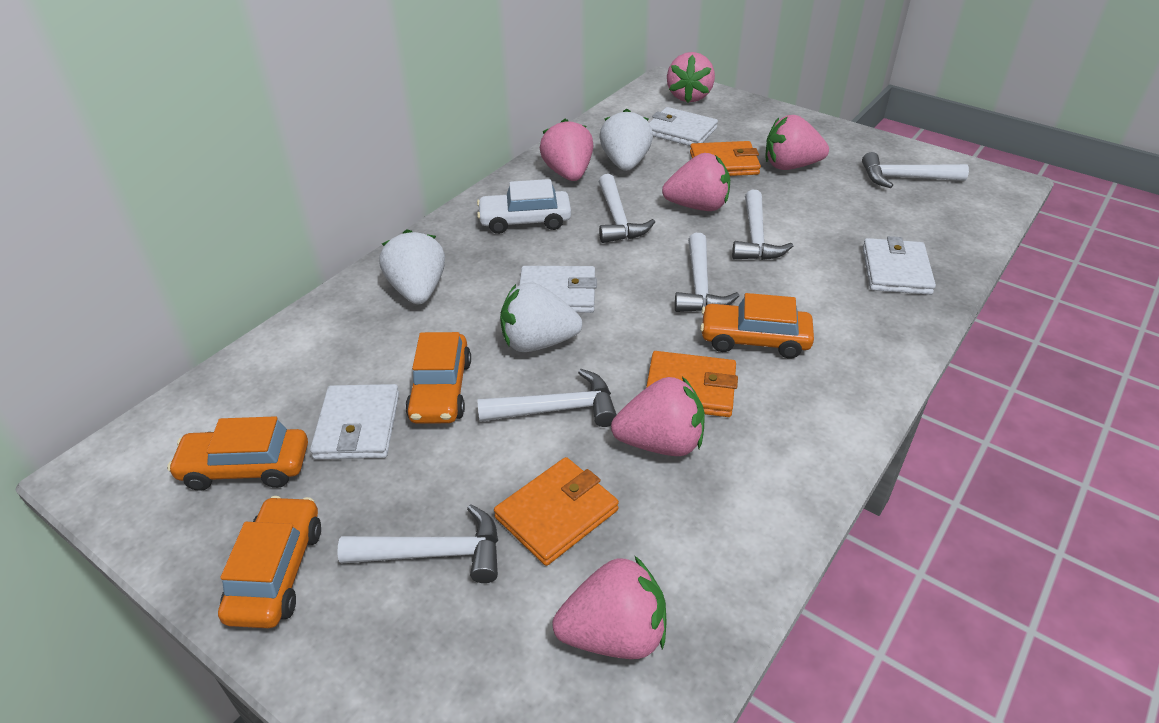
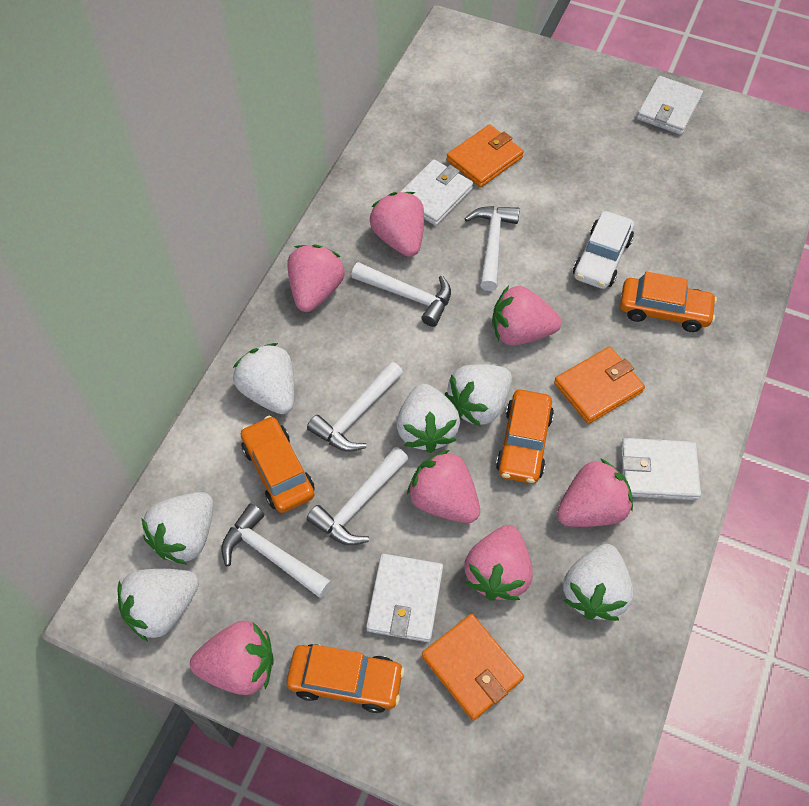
pink strawberry: [540,119,593,181] [552,555,667,659] [611,377,705,456] [662,153,730,211] [667,52,715,103] [766,115,829,170] = 6 -> [190,621,274,695] [287,244,345,312] [370,192,424,257] [407,450,480,523] [464,525,533,600] [492,285,561,346] [557,458,633,527] = 7
white hammer: [338,504,498,583] [477,369,617,427] [599,174,655,243] [675,233,740,312] [732,190,793,260] [862,152,969,188] = 6 -> [221,503,332,598] [307,361,403,452] [307,447,408,545] [351,262,451,327] [464,206,520,291] = 5
white strawberry: [379,229,445,304] [500,282,582,352] [600,109,653,171] = 3 -> [117,569,199,642] [142,492,214,565] [233,343,295,414] [397,384,460,453] [445,364,512,427] [563,544,634,621] = 6

